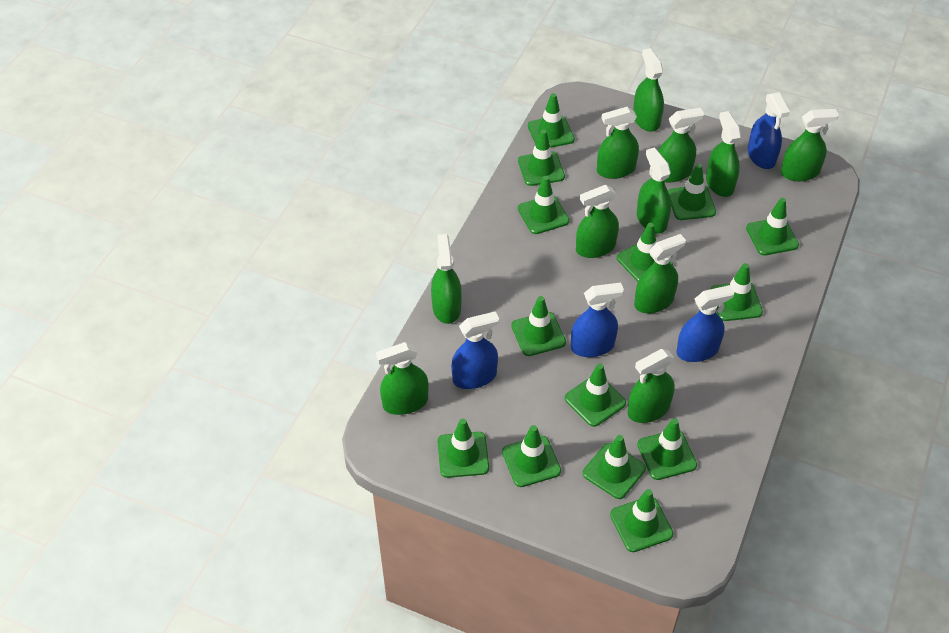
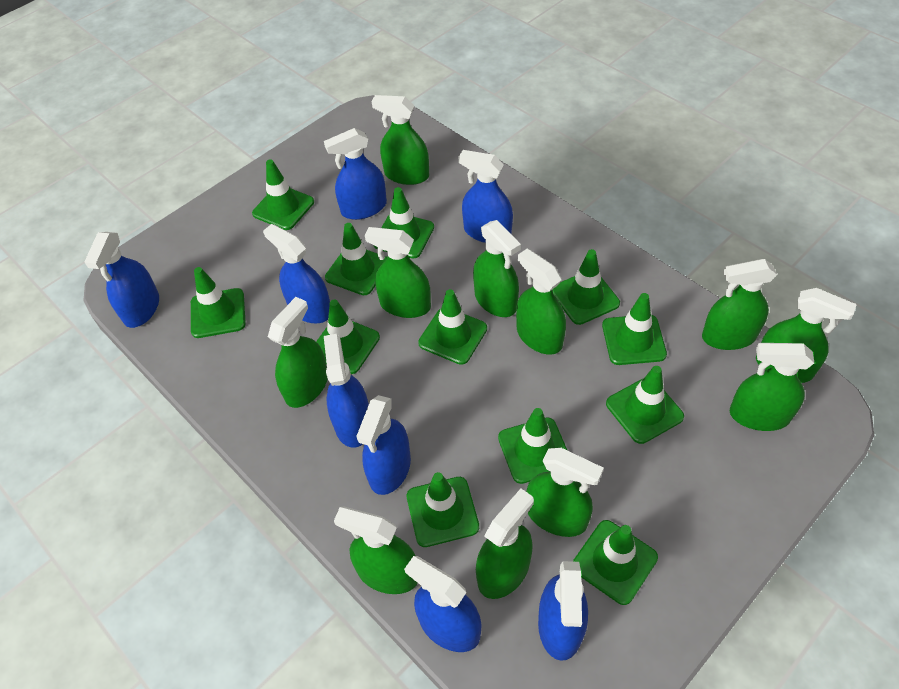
blue spray bottle: [451,311,499,389] [571,283,624,357] [677,285,735,362] [747,92,790,169] = 4 -> [84,232,159,328] [263,224,330,323] [324,128,387,220] [324,334,369,448] [356,395,411,495] [404,556,481,652] [459,150,513,243] [538,561,588,661] = 8
green traffic cone: [437,418,489,478] [502,425,561,487] [511,296,566,356] [518,129,565,186] [518,176,570,234] [528,93,575,148] [565,363,626,427] [583,435,646,499] [610,489,673,552] [617,223,673,281] [637,418,697,480] [668,164,716,220] [711,263,763,321] [746,198,799,256] = 14 -> [191,267,246,338] [252,159,314,230] [316,300,380,374] [325,223,387,295] [374,187,434,259] [407,472,479,547] [418,289,487,365] [498,408,568,484] [552,249,620,325] [573,520,658,605] [602,293,667,365] [606,366,684,444] = 12

